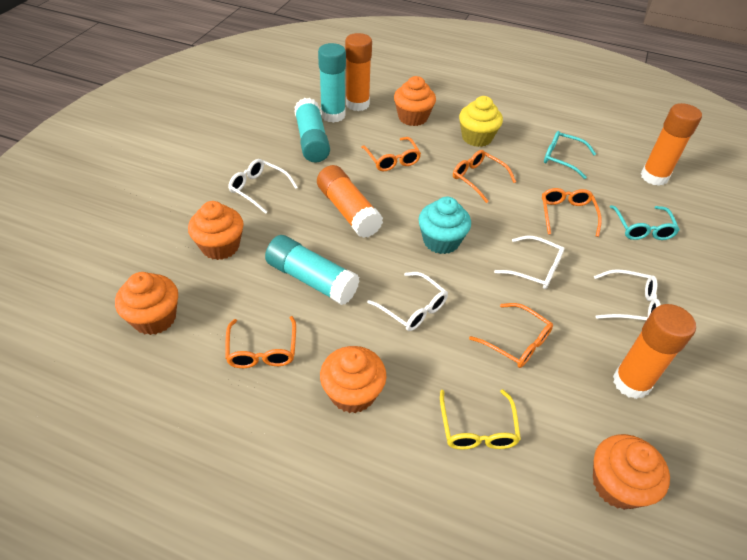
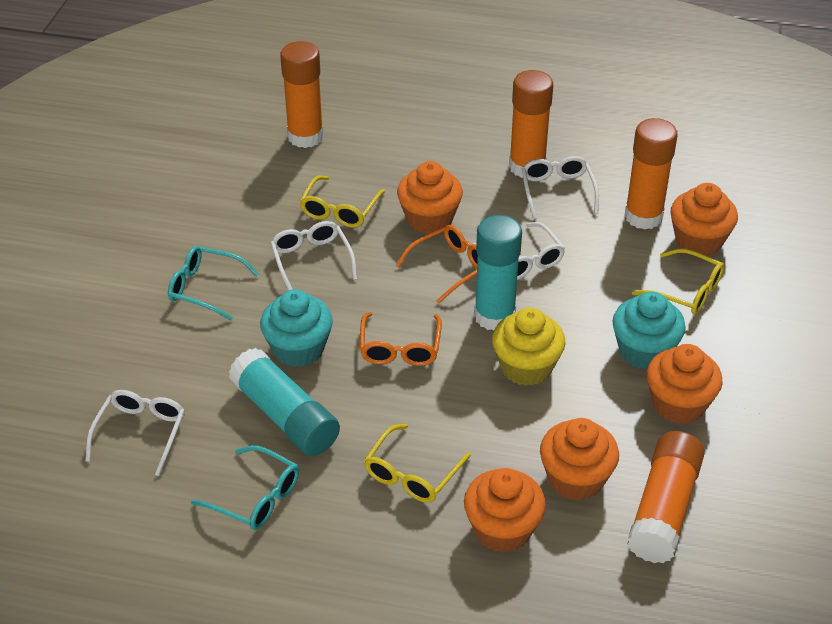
orange glasses: [225,316,296,368] [361,137,421,171] [453,150,516,203] [469,303,553,368] [542,188,602,237] = 5 -> [360,312,442,366] [396,225,478,304] = 2
turquoise cupcake: [418,197,471,254] = 1 -> [260,289,333,367] [612,291,686,369] = 2
turquoise glue stick: [265,235,359,305] [294,98,330,163] [318,43,346,123] = 3 -> [229,348,340,456] [474,215,522,330] = 2
yellow glasses: [440,389,521,450] = 1 -> [299,176,385,228] [364,424,471,503] [632,248,724,314] = 3

